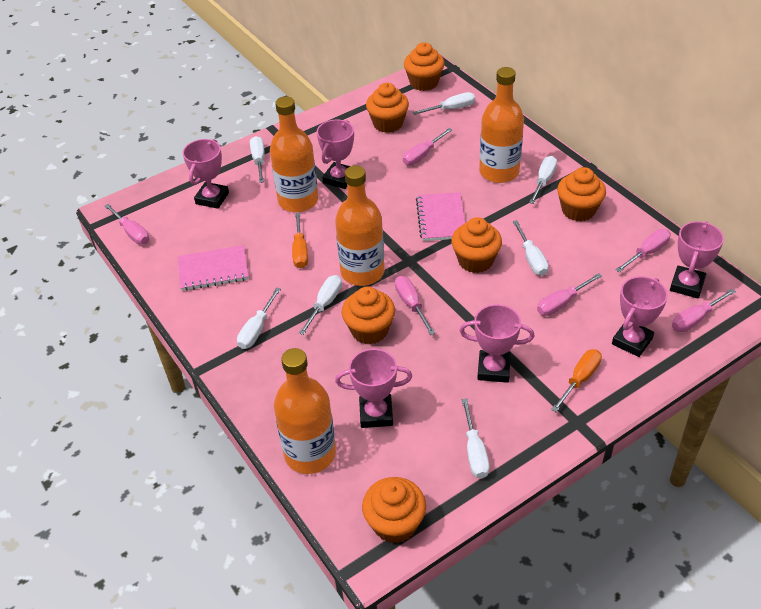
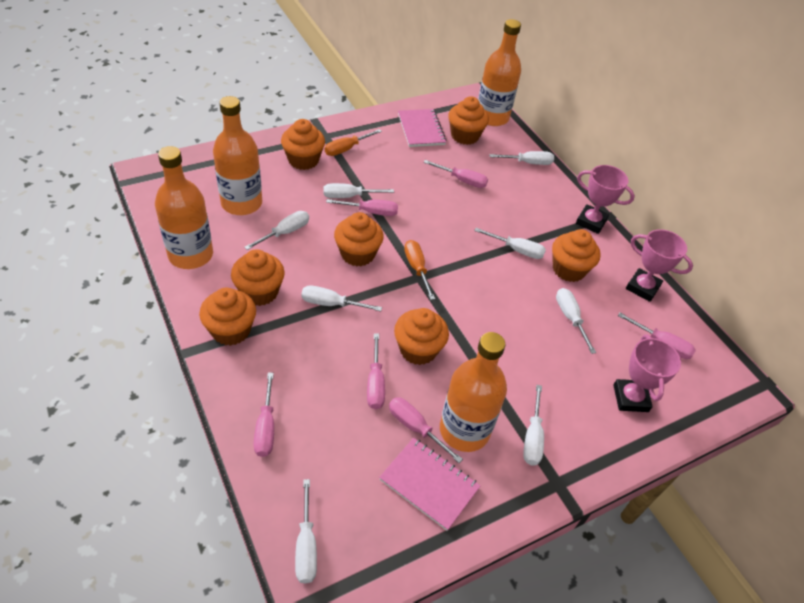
orange cupcake: [342,287,395,344] [362,477,426,543] [366,83,409,133] [404,42,445,91] [451,217,502,273] [557,167,606,221] = 6 -> [199,288,256,346] [231,249,285,306] [281,119,325,170] [334,212,384,266] [394,308,449,365] [448,96,489,145] [552,229,601,282] = 7
pink trophy: [183,139,229,209] [317,119,354,189] [335,349,412,428] [459,304,534,383] [612,276,668,357] [670,221,724,299] = 6 -> [576,165,635,234] [613,334,681,412] [626,229,693,302] = 3
white screwdriver: [237,287,281,349] [250,136,265,183] [299,275,342,335] [413,92,475,115] [462,399,490,479] [513,220,549,276] [529,156,557,204] = 7 -> [244,211,309,250] [295,479,317,583] [301,285,382,311] [324,183,394,198] [474,228,546,259] [489,151,554,165] [523,385,544,466] [556,288,596,354] = 8

